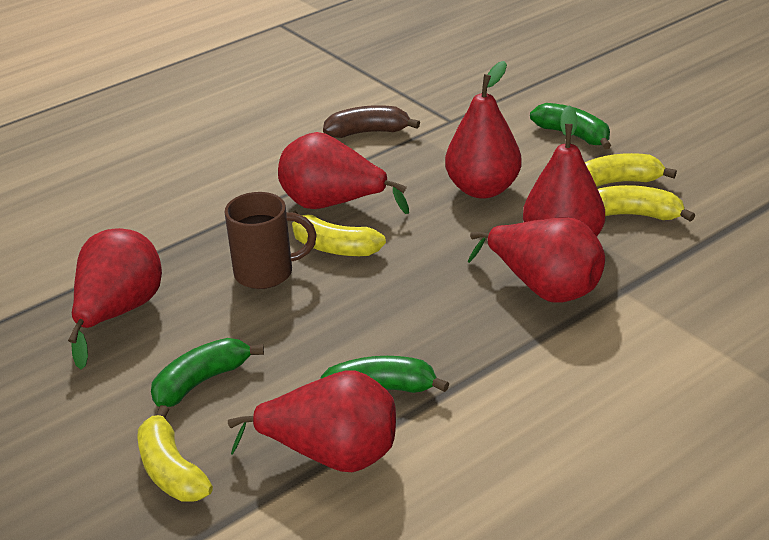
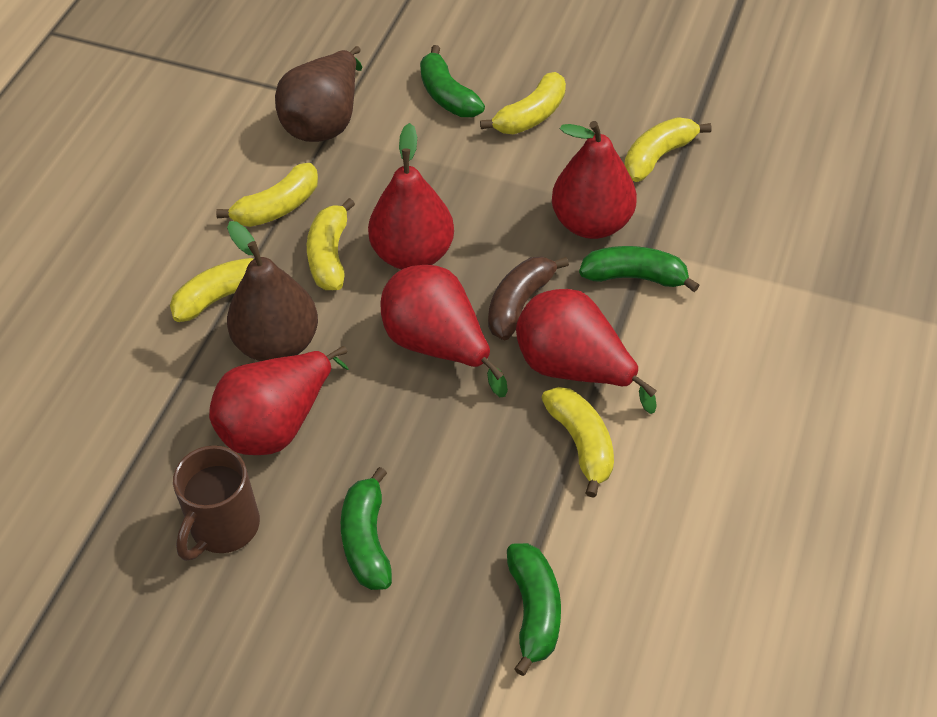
brown pear: none = 0 -> [227,221,318,361] [275,46,362,142] = 2
green banana: [151,338,264,407] [320,356,449,393] [530,103,611,150] = 3 -> [341,467,392,590] [420,45,485,117] [507,543,561,676] [579,246,700,292] = 4
red pear: [68,228,162,370] [228,370,396,472] [278,132,409,214] [445,61,522,199] [468,217,605,302] [523,105,605,236] = 6 -> [209,346,349,455] [368,123,454,270] [381,265,508,397] [516,289,657,414] [552,121,637,239] = 5
yellow banana: [137,405,213,502] [291,211,386,256] [585,153,677,187] [598,185,695,222] = 4 -> [170,258,284,322] [216,163,318,227] [307,198,355,290] [480,72,566,134] [542,387,614,498] [624,117,711,182] = 6

